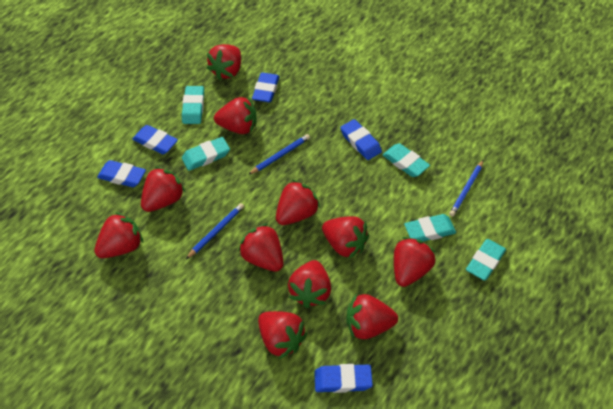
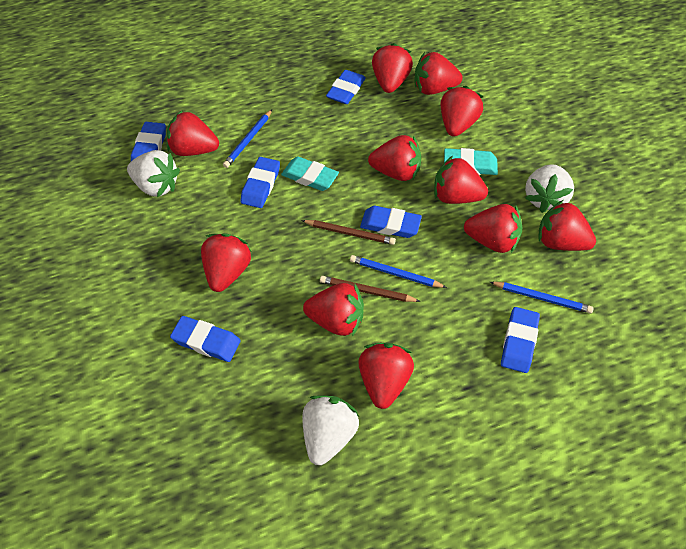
blue eraser: [97,160,146,187] [132,125,178,154] [252,72,280,103] [314,364,373,393] [340,119,382,160] = 5 -> [131,122,166,161] [170,316,241,362] [240,157,280,208] [326,70,366,104] [360,206,422,238] [501,307,540,373] = 6
brown pencil: none = 0 -> [301,220,396,245] [320,276,420,302] = 2
turquoise eraser: [182,86,204,124] [182,137,230,171] [383,143,430,177] [404,214,456,241] [466,239,506,281] = 5 -> [281,157,339,191] [444,148,498,175] = 2
white strawberry: none = 0 -> [127,150,180,197] [302,395,359,465] [525,164,574,213] = 3

